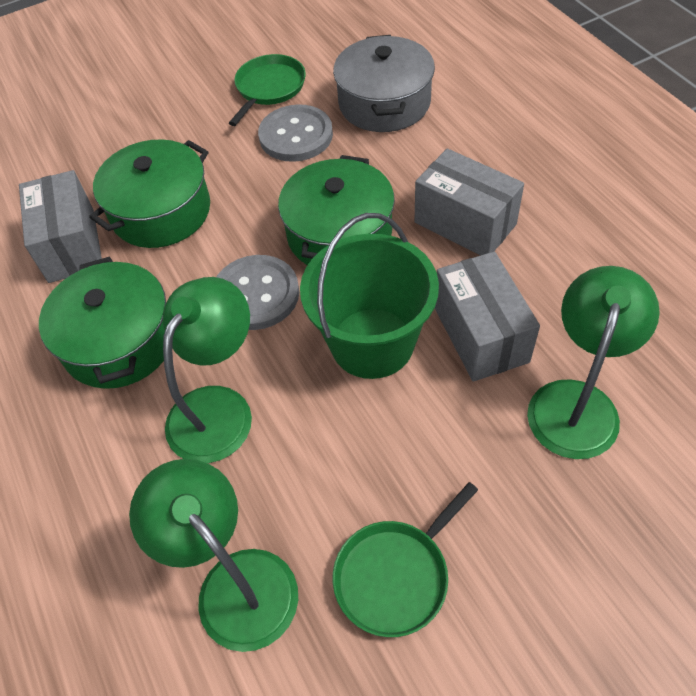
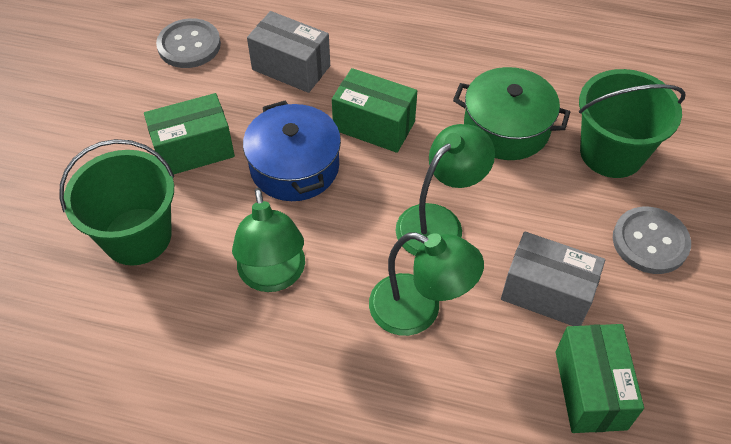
blue pot: none = 0 -> [243,101,341,201] = 1
green box: none = 0 -> [144,93,235,175] [332,68,417,153] [556,324,644,433] = 3
green bucket: [300,213,439,379] = 1 -> [59,139,174,265] [579,69,685,178] = 2
green pan: [229,54,306,126] [333,482,478,637] = 2 -> none = 0
green pot: [39,257,166,389] [89,139,210,248] [278,155,395,265] = 3 -> [453,67,570,160] = 1
grey box: [19,170,102,283] [415,148,524,255] [435,251,540,382] = 3 -> [247,11,330,93] [501,231,605,326] = 2
grey pot: [333,35,435,132] = 1 -> none = 0

